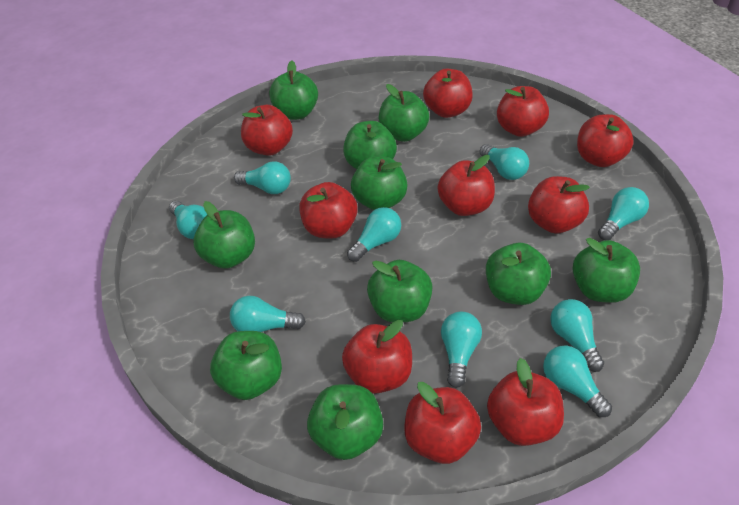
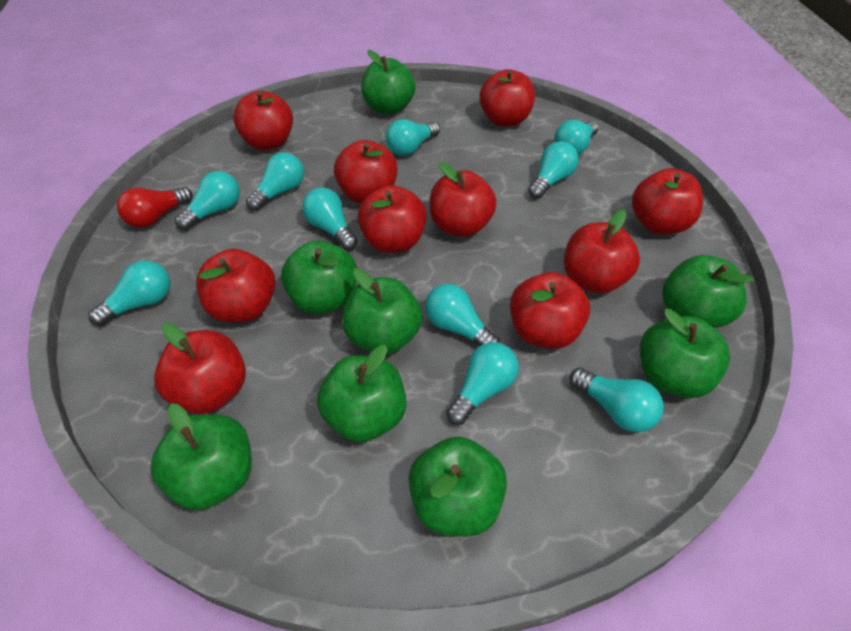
green apple: [193,201,255,269] [210,331,282,400] [269,60,318,120] [307,384,383,460] [343,121,397,169] [351,156,408,210] [367,260,433,322] [378,84,430,142] [486,243,551,305] [573,238,640,303] = 10 -> [150,403,252,510] [281,241,357,314] [317,345,406,442] [342,268,422,354] [361,50,416,115] [408,436,507,536] [640,308,730,398] [662,255,754,328] = 8
red light bulb: none = 0 -> [117,187,193,228] = 1
turquoise light bulb: [169,201,207,239] [230,296,306,332] [234,161,291,194] [347,207,401,262] [441,312,482,388] [480,144,529,180] [543,346,612,417] [550,299,604,372] [598,187,649,240] = 9 -> [88,260,170,326] [175,171,240,230] [246,152,304,211] [302,187,358,250] [386,119,440,156] [425,284,500,346] [446,342,519,425] [529,141,579,199] [554,120,599,155] [569,368,664,432] = 10

